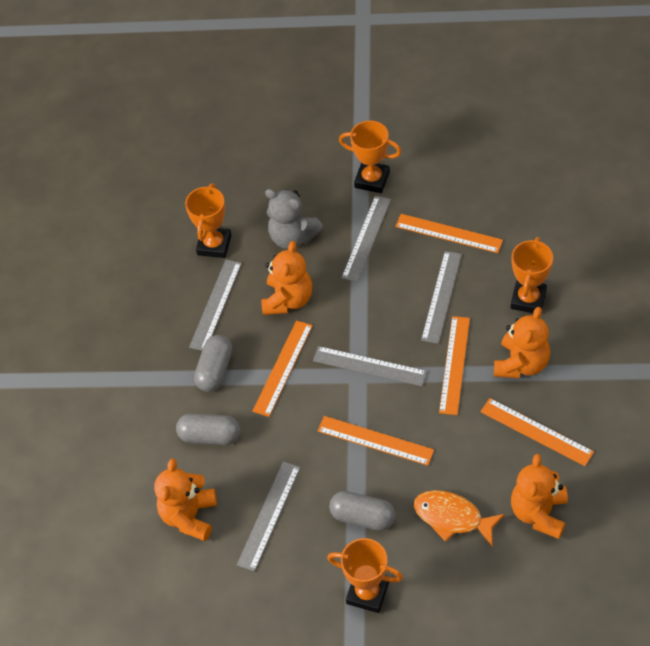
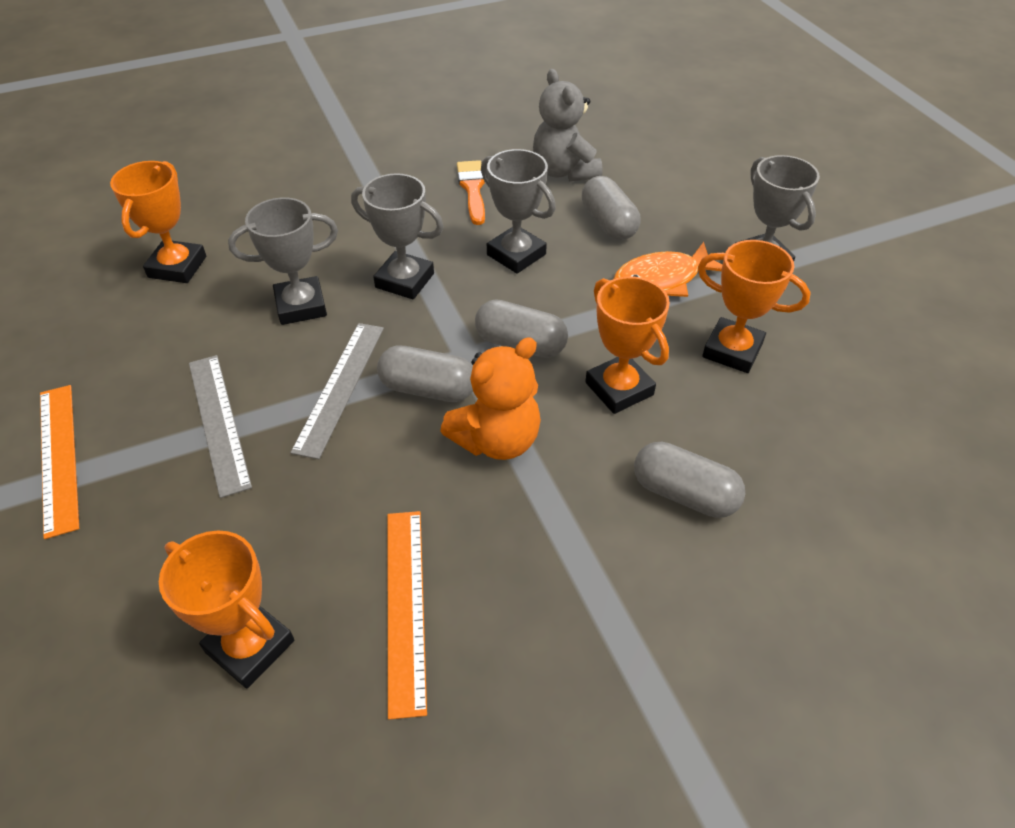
grey capsule: [176,413,240,445] [194,335,232,392] [329,491,396,531] = 3 -> [377,345,473,402] [475,299,568,358] [582,176,641,240] [634,442,745,518] = 4
grey ruler: [189,260,242,351] [237,462,300,571] [313,346,427,386] [341,195,391,282] [421,251,462,344] = 5 -> [189,355,252,498] [290,323,384,459] = 2
grey trophy: none = 0 -> [228,197,338,325] [351,173,444,299] [481,149,556,274] [735,155,820,261] = 4
orange brush: none = 0 -> [457,160,485,225] = 1
orange ruler: [252,320,313,417] [318,416,434,466] [395,214,503,253] [439,316,470,415] [480,398,594,466] = 5 -> [40,385,79,539] [388,511,427,720] = 2
orange teddy bear: [154,458,217,541] [261,241,312,315] [494,307,550,378] [511,454,568,539] = 4 -> [440,337,541,460] = 1

